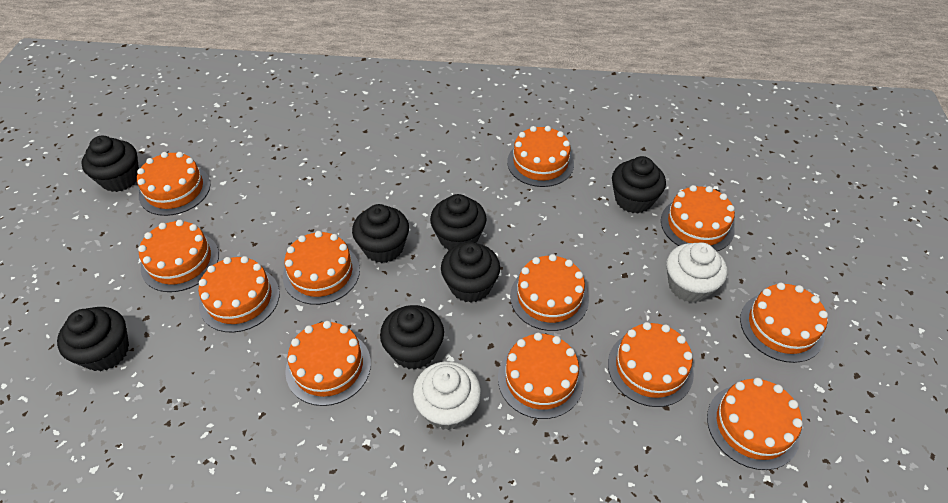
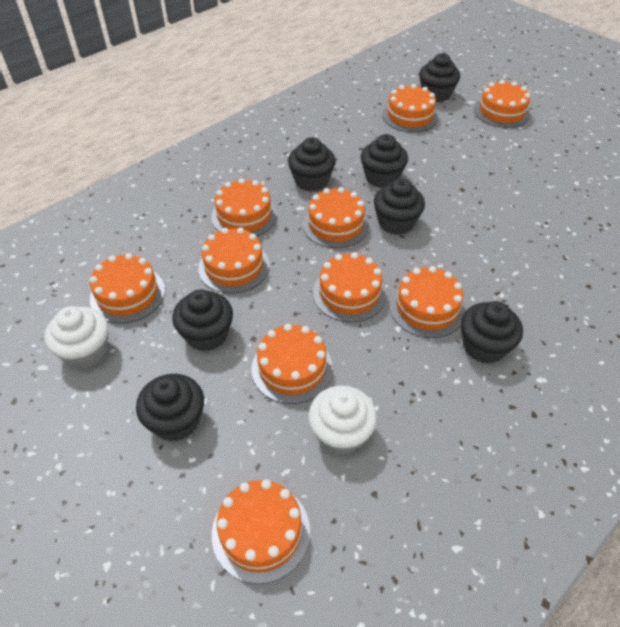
orange cake: [137,152,211,216] [138,220,219,292] [198,256,280,332] [283,231,360,305] [285,321,371,406] [498,333,584,419] [507,126,574,187] [510,254,589,331] [608,322,694,407] [661,185,735,251] [707,378,803,470] [740,283,828,363] = 12 -> [90,253,165,323] [198,227,270,294] [211,178,277,237] [212,479,310,584] [251,324,333,404] [303,187,369,248] [313,252,387,322] [382,84,438,132] [389,266,465,338] [474,80,530,128] = 10

